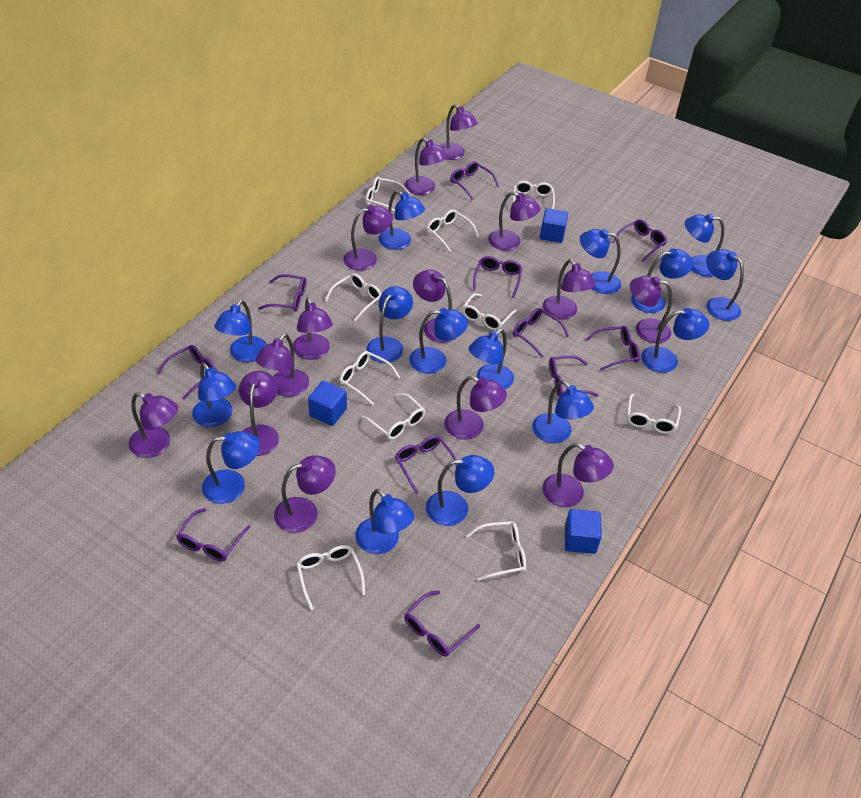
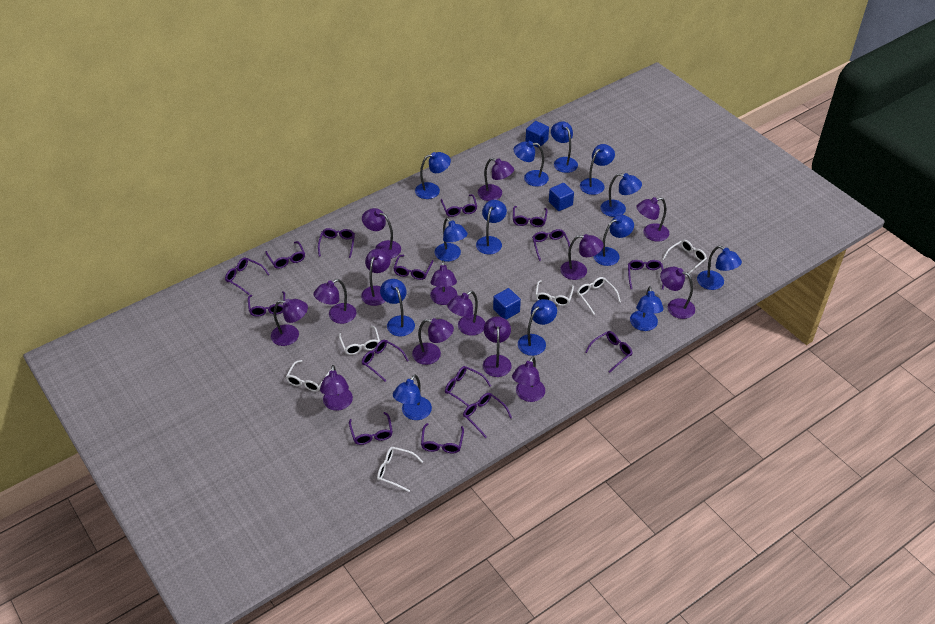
blue lamp: [192,363,236,427] [202,431,260,504] [214,300,267,362] [355,489,414,554] [366,286,413,363] [379,190,425,250] [409,308,468,374] [426,455,494,526] [468,329,514,390] [532,380,594,443] [580,229,621,294] [631,248,693,313] [641,308,709,373] [685,214,724,277] [706,249,744,321] = 15 -> [380,279,415,336] [393,375,432,420] [415,152,451,199] [435,218,468,262] [476,200,507,255] [514,141,549,187] [518,299,557,356] [551,121,578,173] [580,144,615,195] [593,215,634,266] [601,173,642,217] [630,286,664,331] [697,246,742,290] = 13
purple glasses: [157,345,218,399] [176,508,250,561] [258,274,306,312] [395,435,457,494] [404,591,480,657] [450,161,499,200] [473,256,522,298] [513,308,569,358] [549,355,599,397] [585,326,640,371] [612,219,667,262] = 11 -> [225,258,270,295] [248,291,285,317] [265,241,305,269] [318,228,355,258] [349,412,393,445] [362,340,409,382] [393,255,433,280] [421,423,464,453] [441,194,477,217] [445,366,491,406] [463,393,512,438] [513,206,548,227] [532,229,570,261] [585,331,632,373] [628,260,664,290] = 15
white glasses: [296,545,365,610] [325,273,381,321] [339,351,400,405] [361,393,425,440] [366,176,410,213] [427,210,479,252] [462,293,517,330] [466,521,526,581] [513,181,555,209] [627,394,681,434] = 10 -> [286,360,332,392] [339,326,380,355] [377,447,423,492] [535,280,574,306] [577,277,621,315] [662,240,707,276] = 6

